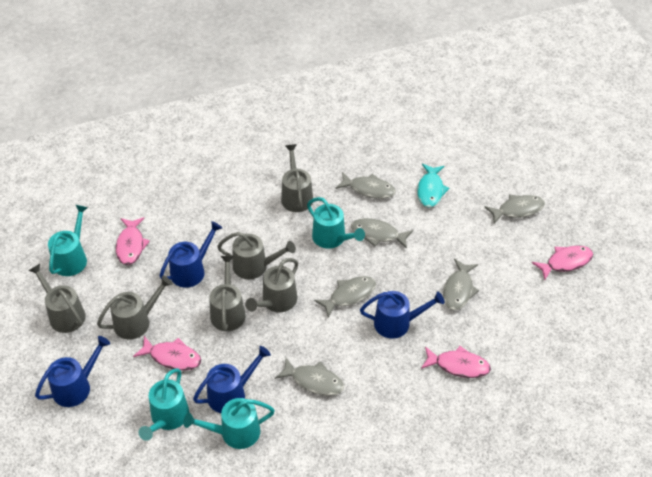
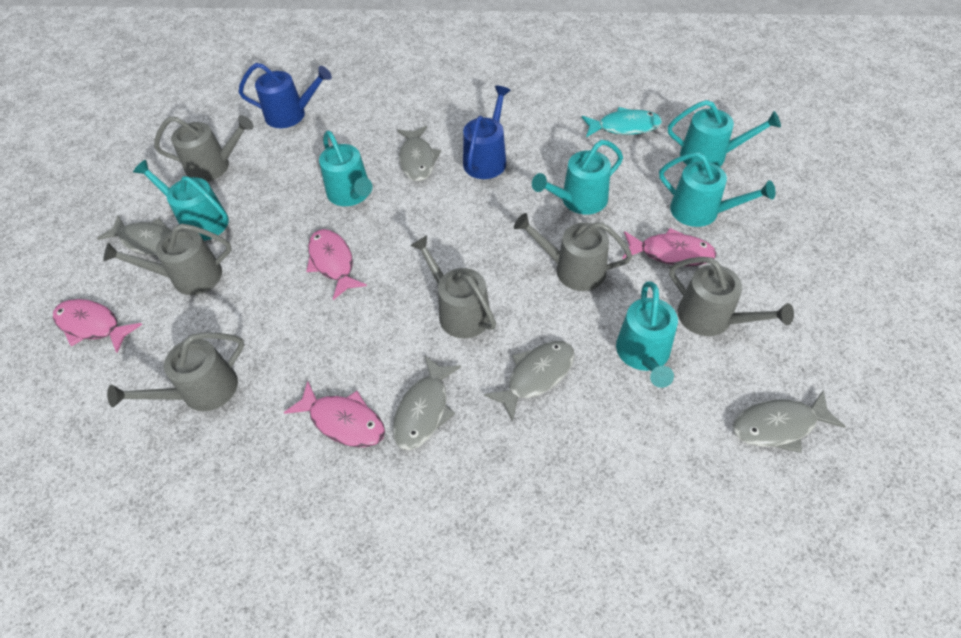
blue watering can: [35,336,110,407] [160,221,222,288] [193,346,271,413] [360,291,444,339] = 4 -> [239,63,332,128] [463,85,511,179] = 2
grey fish: [275,358,344,396] [314,276,376,318] [335,172,396,199] [351,218,413,249] [443,259,479,310] [485,194,545,223] = 6 -> [97,215,172,256] [393,356,461,450] [397,126,441,181] [484,341,575,422] [732,390,846,453] = 5
turquoise watering can: [48,205,88,276] [139,368,189,441] [183,398,275,449] [307,197,365,248] = 4 -> [133,160,229,241] [319,131,373,206] [532,140,623,215] [616,281,678,388] [659,152,776,227] [668,100,781,167] = 6

